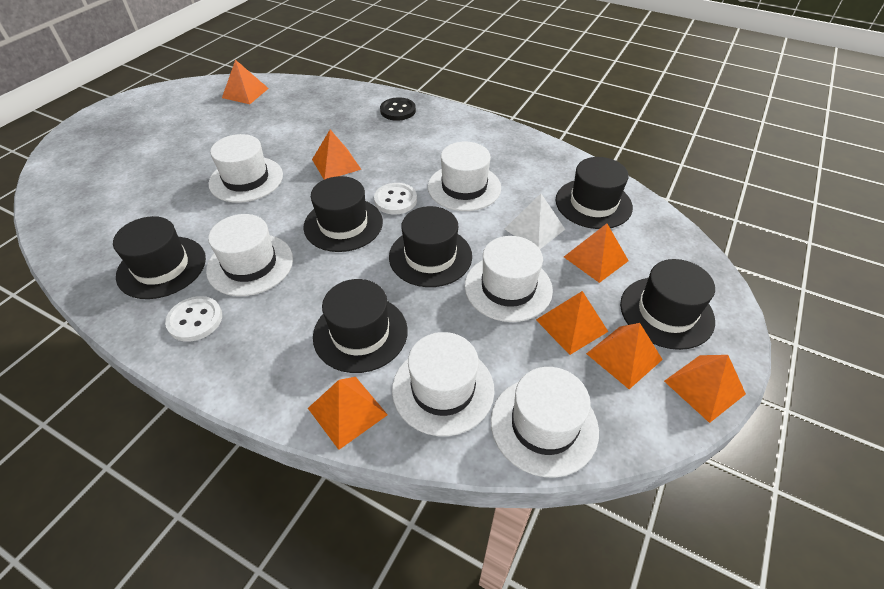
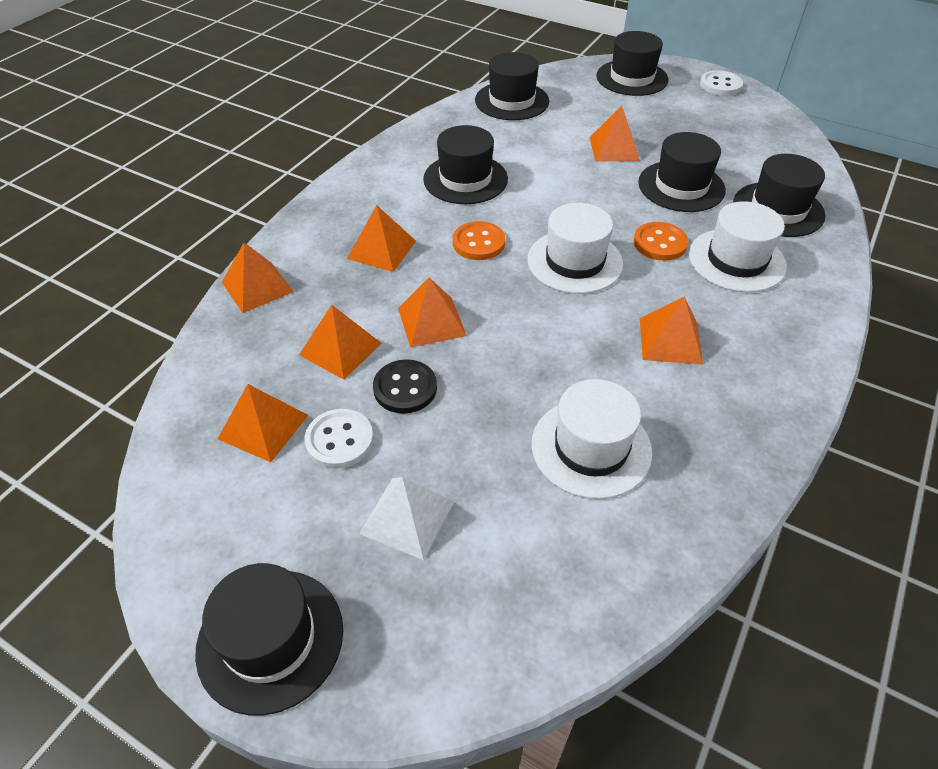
orange button: none = 0 -> [453,221,505,260] [634,222,688,261] = 2
white hat: [206,214,293,296] [208,134,283,203] [392,332,494,436] [428,142,501,211] [465,236,553,322] [491,367,599,478] = 6 -> [527,203,623,294] [532,379,652,499] [689,201,787,292] = 3

